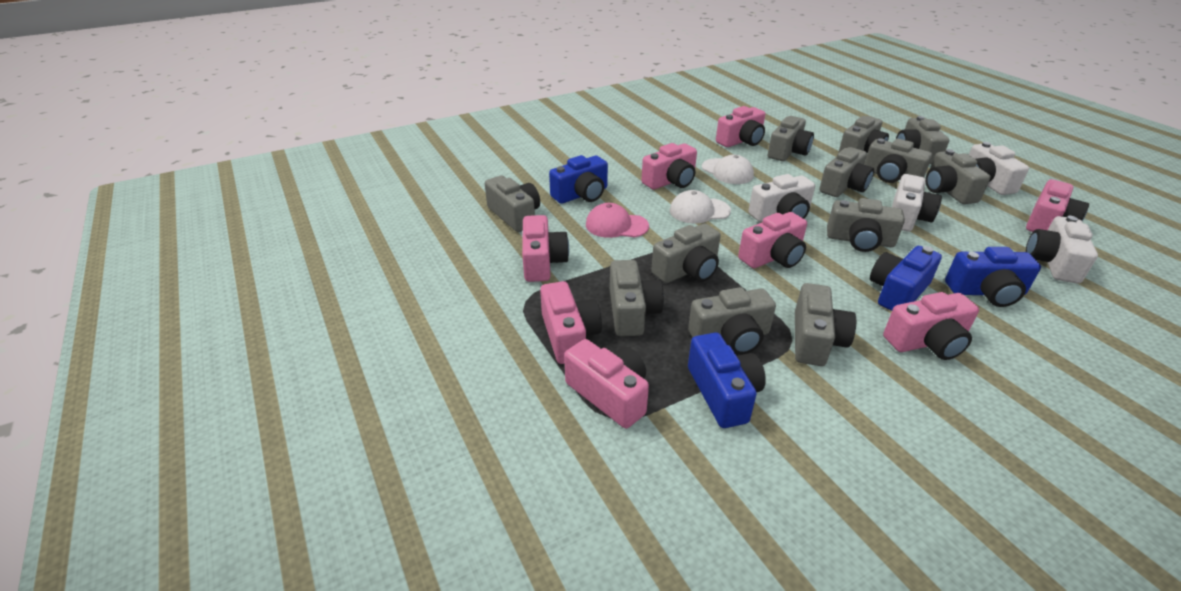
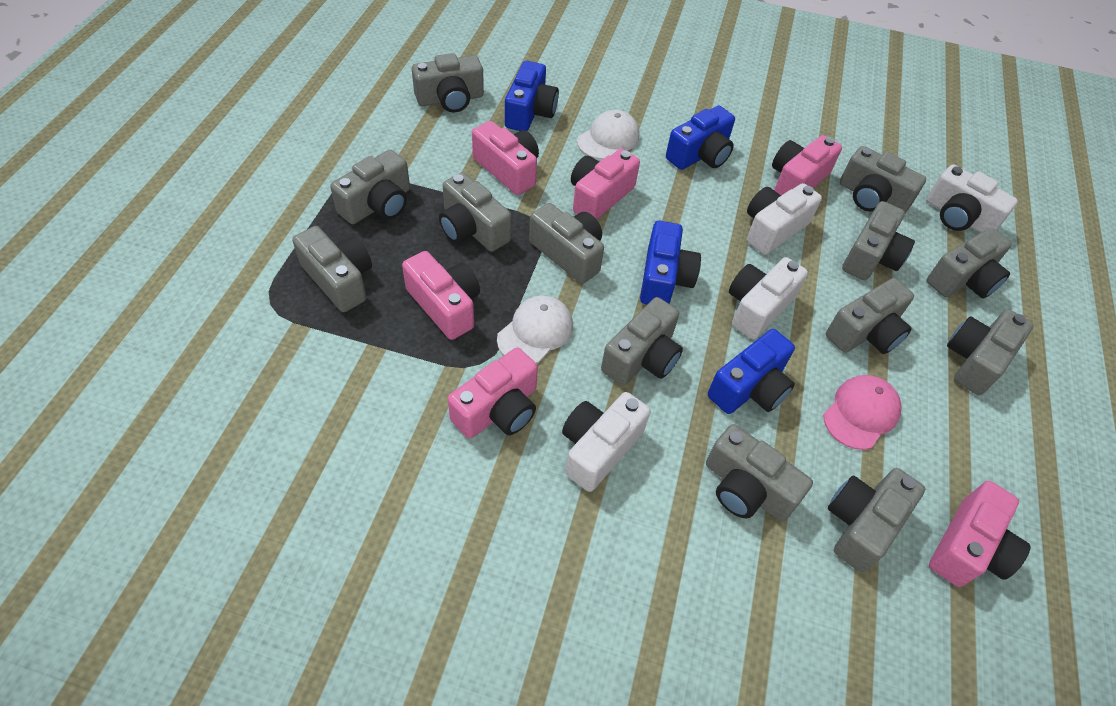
grey camera: [485,176,540,232] [610,260,664,336] [651,224,721,283] [688,287,776,355] [768,116,814,161] [795,283,856,366] [819,147,874,197] [827,198,905,252] [838,116,889,153] [864,138,932,183] [896,116,949,164] [926,149,991,204] = 12 -> [292,226,372,312] [330,150,410,224] [412,53,484,112] [439,172,512,252] [529,203,604,284] [601,297,683,386] [706,424,813,522] [826,278,914,354] [828,468,925,572] [840,146,926,213] [842,201,915,280] [927,228,1012,299] [947,310,1034,395] = 13
pink camera: [522,215,569,282] [540,281,602,364] [564,339,649,428] [641,143,697,190] [716,106,765,147] [738,212,807,268] [883,292,979,360] [1026,179,1089,232] = 8 -> [402,251,480,340] [448,347,538,439] [472,121,539,195] [571,149,640,219] [772,135,842,196] [929,481,1031,587] = 6

